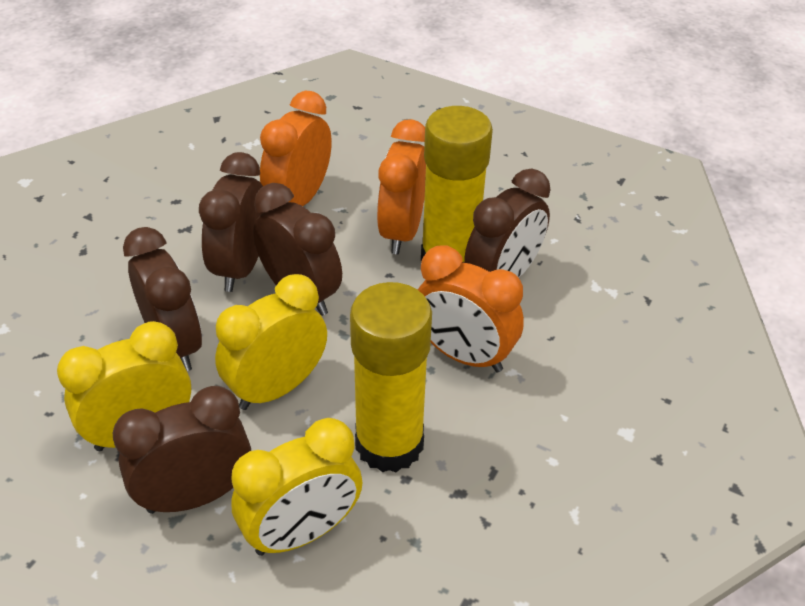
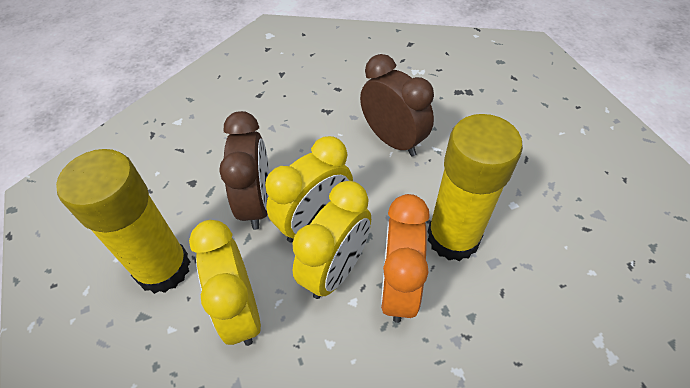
brown clock: [113,386,251,514] [123,227,202,371] [199,152,264,292] [253,183,342,316] [464,168,551,278] = 5 -> [219,111,269,230] [360,54,434,156] = 2
orange clock: [260,91,332,206] [377,119,426,254] [418,245,524,373] = 3 -> [381,194,430,323] = 1

